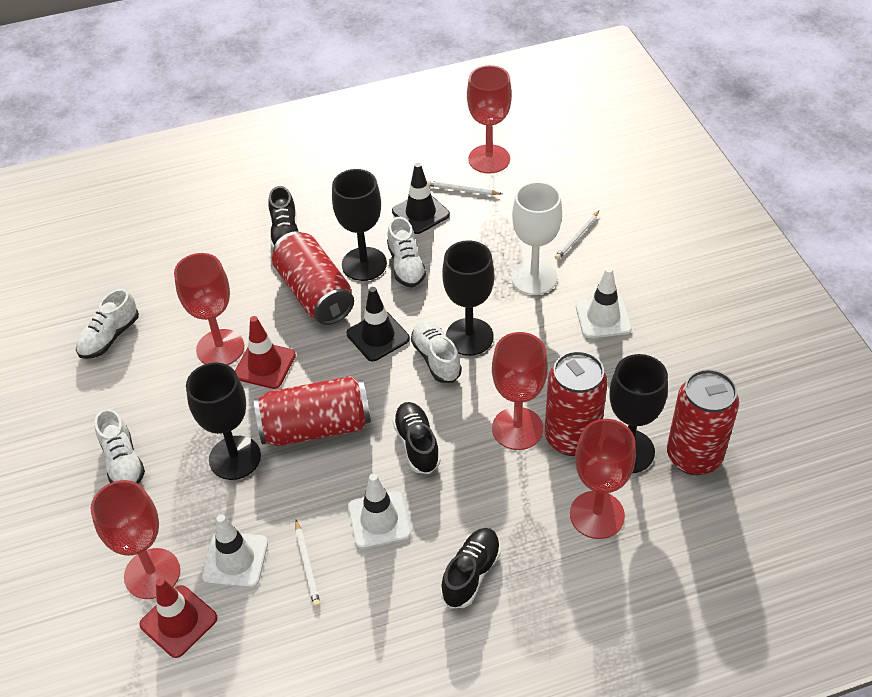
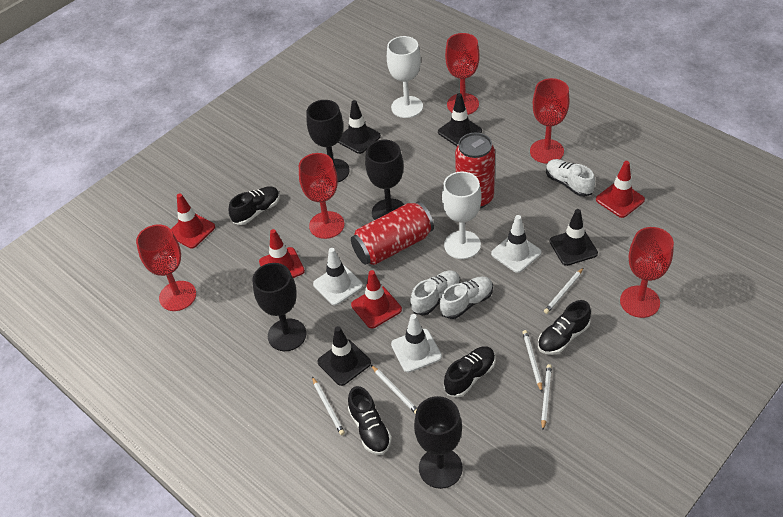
black shoe: [268,186,299,248] [393,402,441,474] [440,528,501,608] = 3 -> [229,186,280,225] [348,386,392,455] [444,346,495,397] [538,300,591,355] = 4
black traffic cone: [346,287,410,361] [392,163,450,234] = 2 -> [318,326,371,386] [338,100,381,154] [438,93,482,146] [549,209,598,266] = 4
red can: [254,376,371,446] [272,231,354,325] [545,351,608,456] [667,369,739,475] = 4 -> [351,202,434,265] [455,133,495,208] = 2
red traffic cone: [140,578,218,658] [235,316,296,389] = 2 -> [171,193,215,248] [259,229,305,278] [351,270,402,328] [596,161,645,218] = 4
white goblet: [511,181,562,295] = 1 -> [387,36,423,118] [442,171,482,259] = 2
white pencil: [295,520,320,607] [427,181,502,195] [555,211,599,260] = 3 -> [312,377,345,435] [371,365,417,414] [522,330,542,392] [541,364,552,430] [544,267,584,314] = 5
white shoe: [76,288,139,359] [95,408,145,484] [387,217,426,287] [411,320,462,383] = 4 -> [410,271,460,315] [440,276,493,319] [546,159,595,197] = 3

